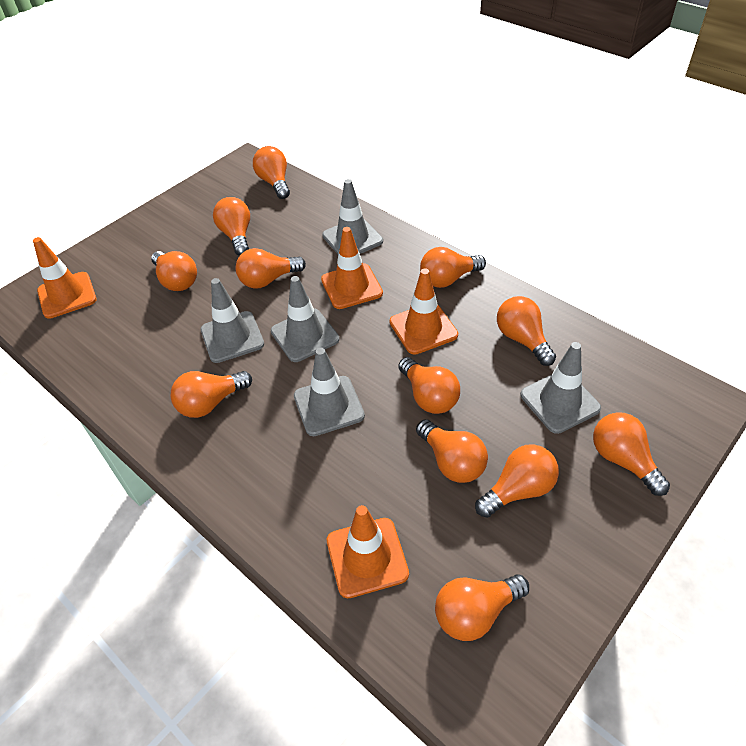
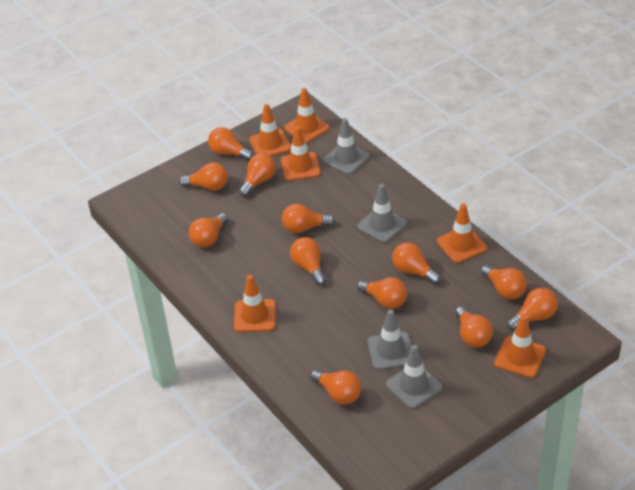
grey traffic cone: [200,278,264,363] [271,276,339,362] [294,348,365,436] [322,179,383,254] [520,342,601,434] = 5 -> [323,118,370,174] [357,184,407,243] [367,309,412,370] [386,345,442,409] = 4
orange traffic cone: [33,237,96,319] [321,227,383,309] [327,505,409,598] [390,268,458,355] = 4 -> [234,275,276,332] [249,104,291,156] [281,126,321,181] [284,88,330,143] [437,203,487,263] [494,315,546,378] = 6

